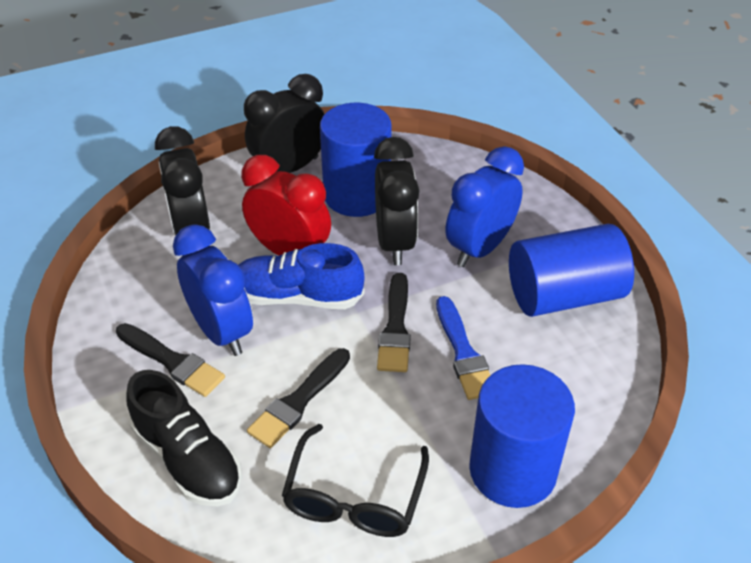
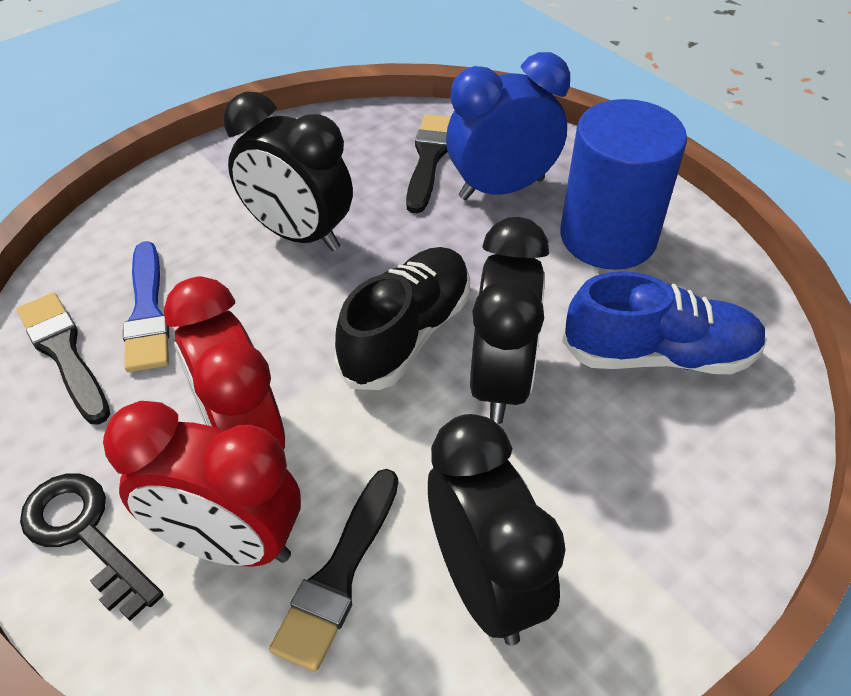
black glasses: [282,424,429,537] = 1 -> none = 0
black key: none = 0 -> [20,474,163,621] = 1
blue clock: [173,224,253,356] [446,146,524,267] = 2 -> [446,52,570,200] = 1
blue cylinder: [320,103,392,217] [469,364,575,508] [509,224,634,317] = 3 -> [560,99,687,270] = 1
red clock: [241,155,331,256] = 1 -> [103,401,301,567] [164,276,285,450] = 2

